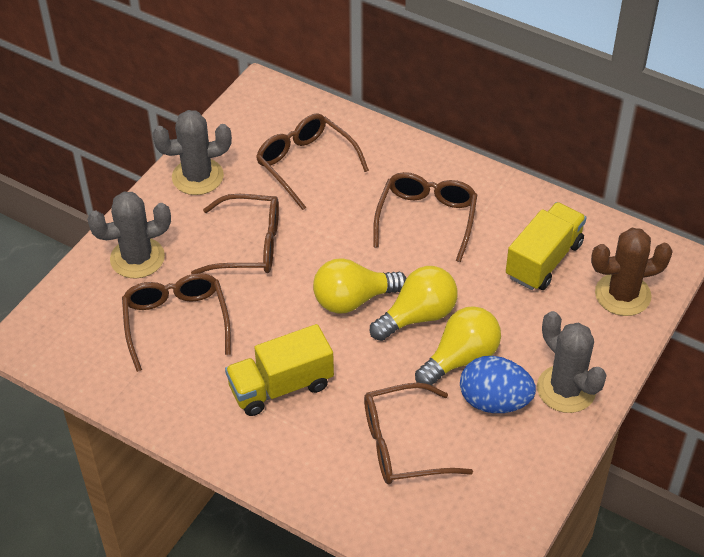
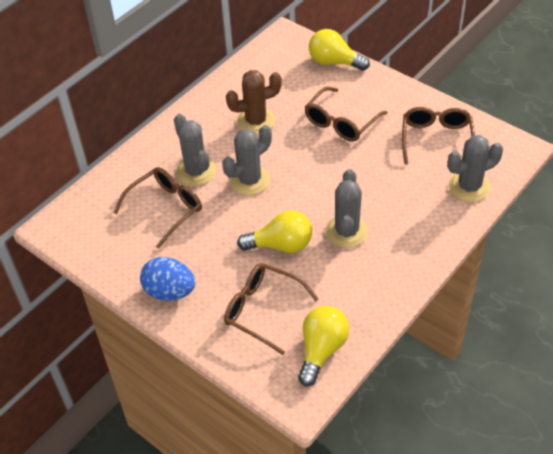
brown glasses: [122,273,231,372] [191,194,279,274] [256,113,369,210] [364,383,473,484] [373,172,477,263] = 5 -> [114,167,202,248] [224,263,318,355] [304,87,387,141] [402,107,475,165] = 4
grey cactus: [87,192,171,278] [152,110,232,195] [537,311,607,413] = 3 -> [174,114,216,186] [222,125,272,196] [325,169,369,248] [447,135,503,202] = 4
yellow truck: [225,324,334,416] [506,202,586,290] = 2 -> none = 0

